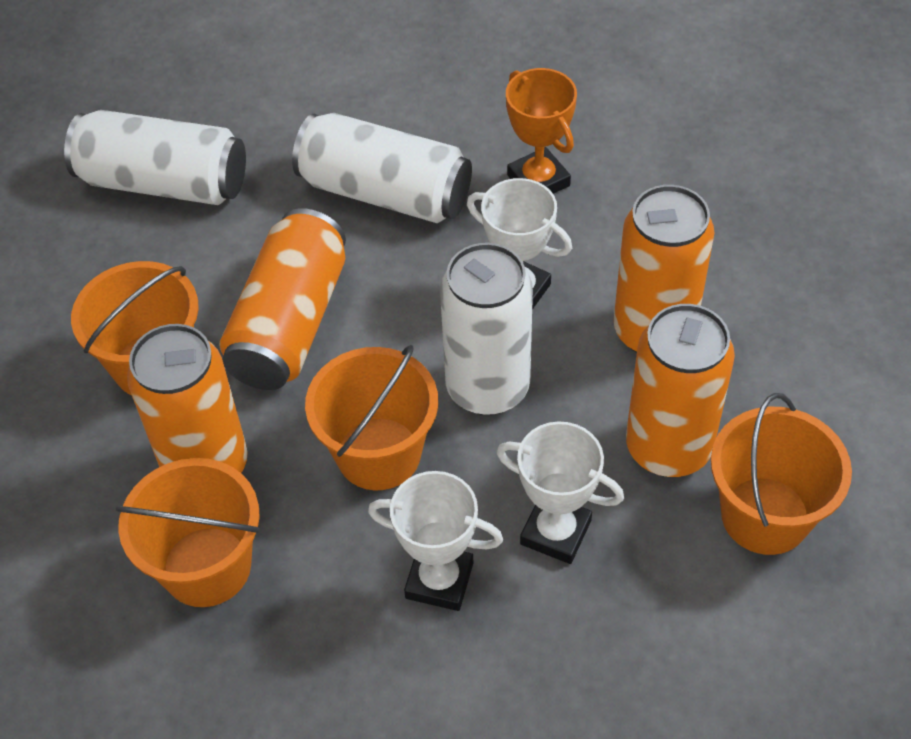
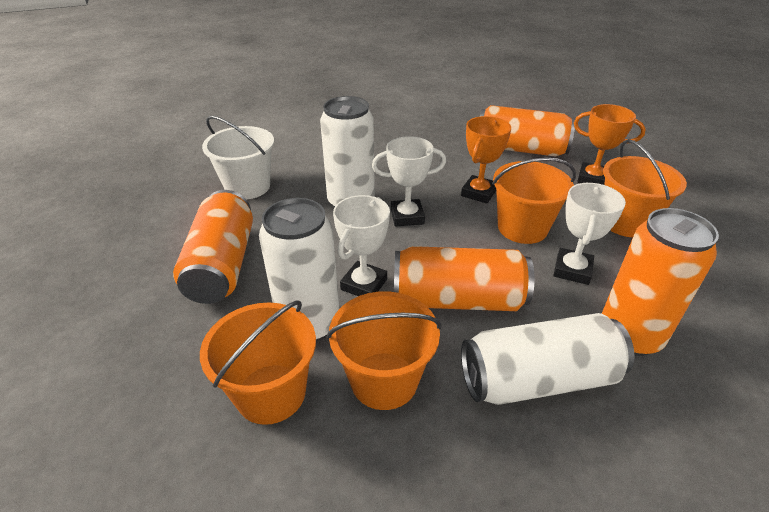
orange trophy: [506,68,577,194] = 1 -> [461,116,511,203] [574,104,646,185] = 2
white bucket: none = 0 -> [202,116,274,200] = 1

